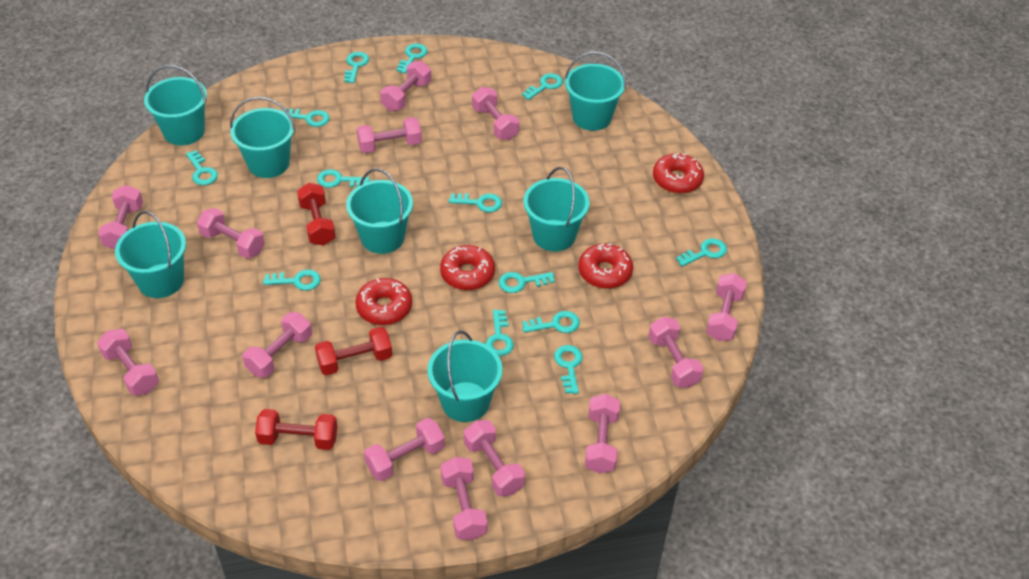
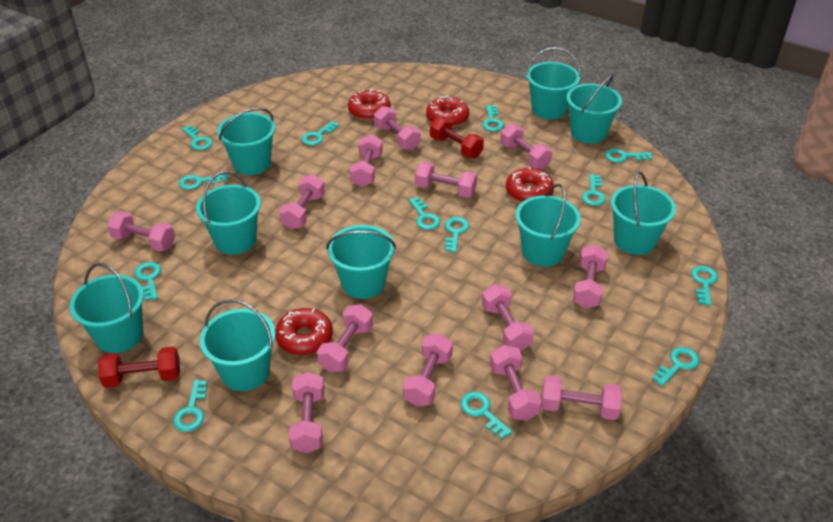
red dumbbell: [255,409,337,450] [297,183,336,246] [315,327,392,375] = 3 -> [98,347,180,388] [430,117,484,158] = 2
turquoise bucket: [115,211,186,298] [144,65,207,146] [230,97,295,178] [346,168,413,254] [427,331,503,422] [524,167,590,252] [565,52,626,131] = 7 -> [69,263,144,353] [196,171,261,255] [200,299,275,391] [217,108,275,175] [326,225,396,299] [515,184,581,267] [526,47,581,120] [567,75,622,143] [611,172,676,255] = 9

